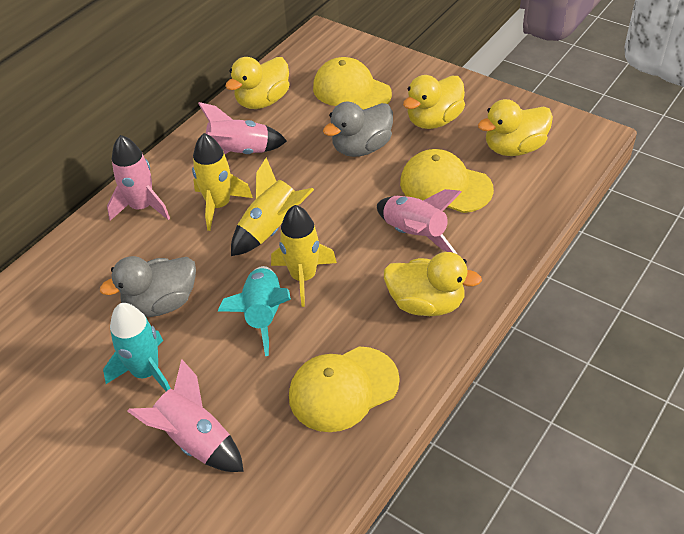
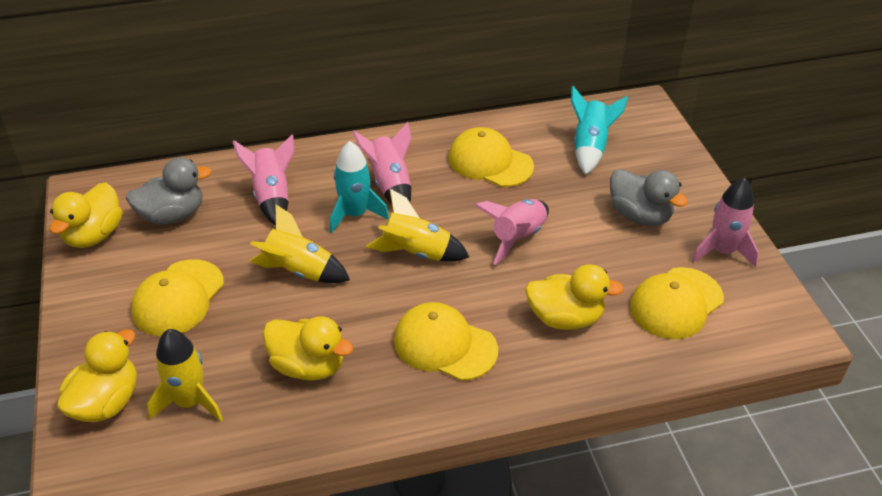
yellow cap: [289,347,400,432] [313,57,392,110] [400,149,494,213] = 3 -> [131,259,224,336] [394,302,498,381] [448,127,534,187] [630,267,724,339] = 4

